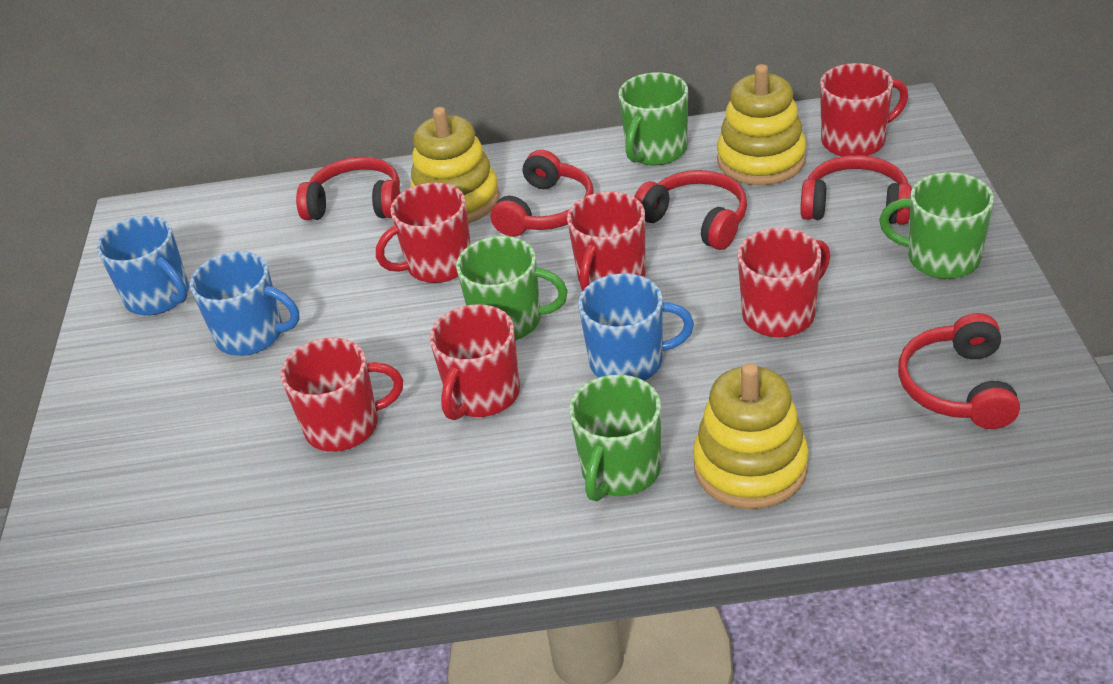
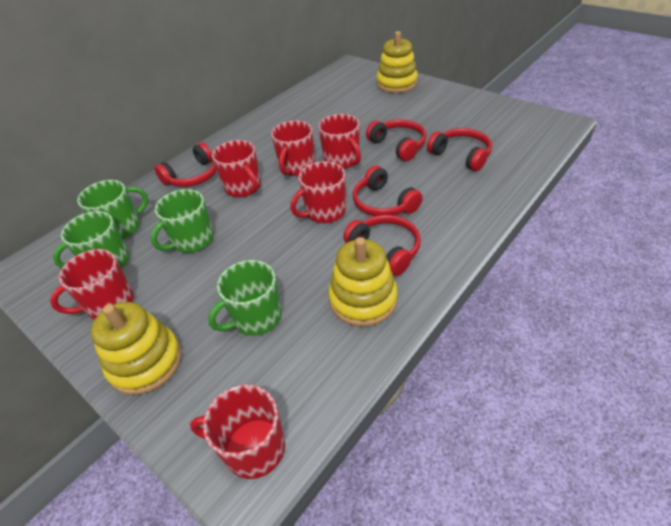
blue mug: [97,216,189,315] [190,251,300,356] [578,273,694,381] = 3 -> none = 0

